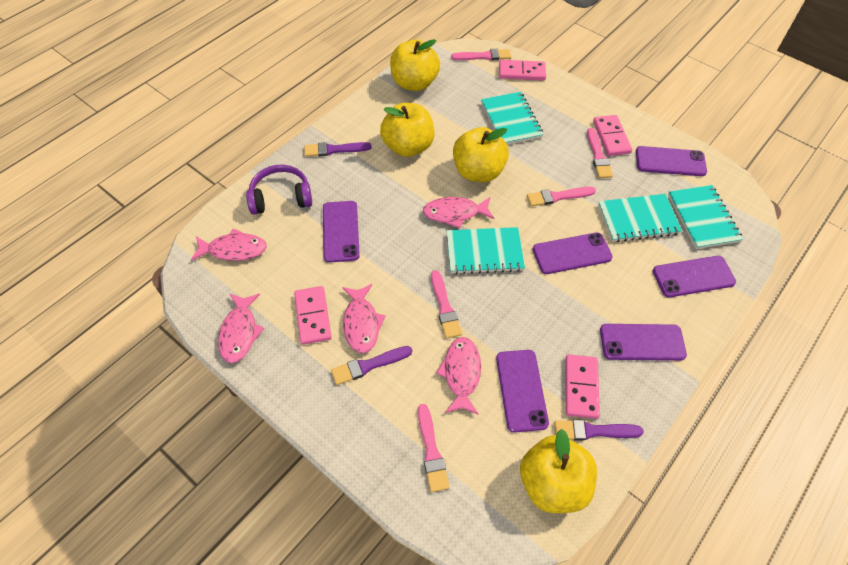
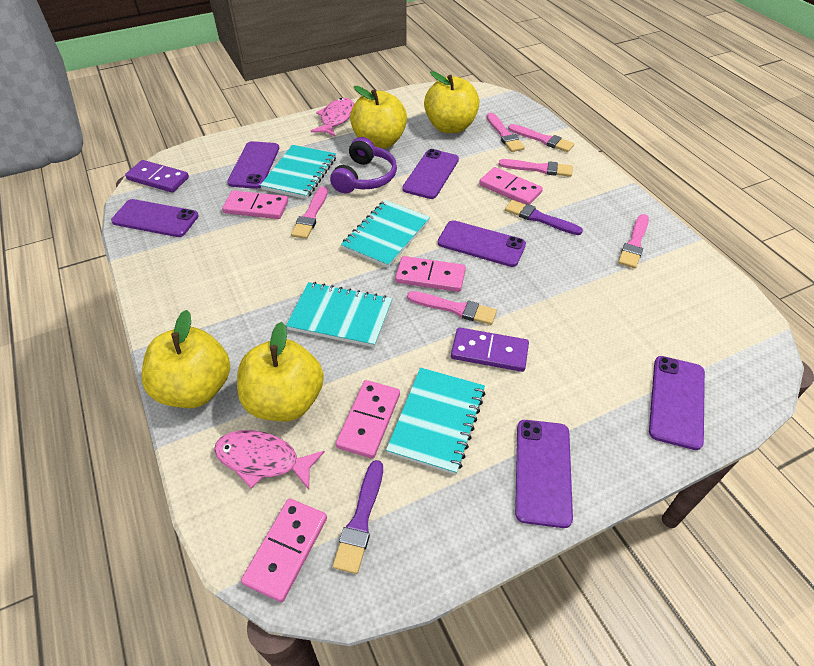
pink brush: [418,404,449,492] [431,270,462,339] [451,49,511,61] [527,187,596,206] [587,128,613,178] = 5 -> [291,187,328,239] [407,291,497,325] [487,113,525,152] [498,159,573,177] [508,124,574,152] [618,214,649,268] = 6
pink domino: [294,286,332,345] [499,60,546,81] [565,354,600,419] [593,115,632,156] = 4 -> [222,190,288,219] [241,498,327,602] [336,380,400,459] [395,256,466,292] [479,167,543,204] = 5
pink fish: [191,228,267,261] [218,293,264,363] [342,284,386,353] [423,197,494,228] [436,337,481,415] = 5 -> [214,430,325,490] [311,98,354,137] = 2
purple brush: [304,142,372,157] [331,346,412,385] [554,420,644,441] = 3 -> [333,460,383,574] [505,200,583,235] = 2
purple domino: none = 0 -> [125,160,189,193] [451,327,529,372] = 2

